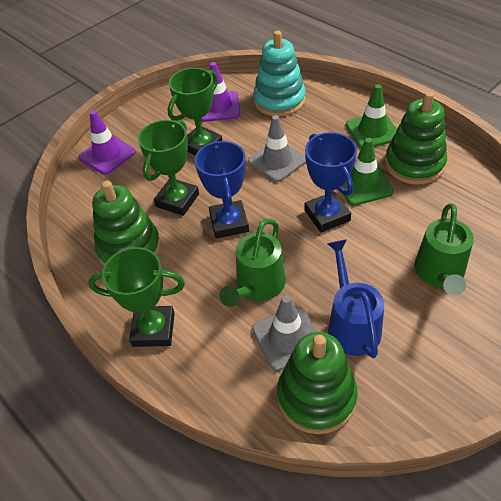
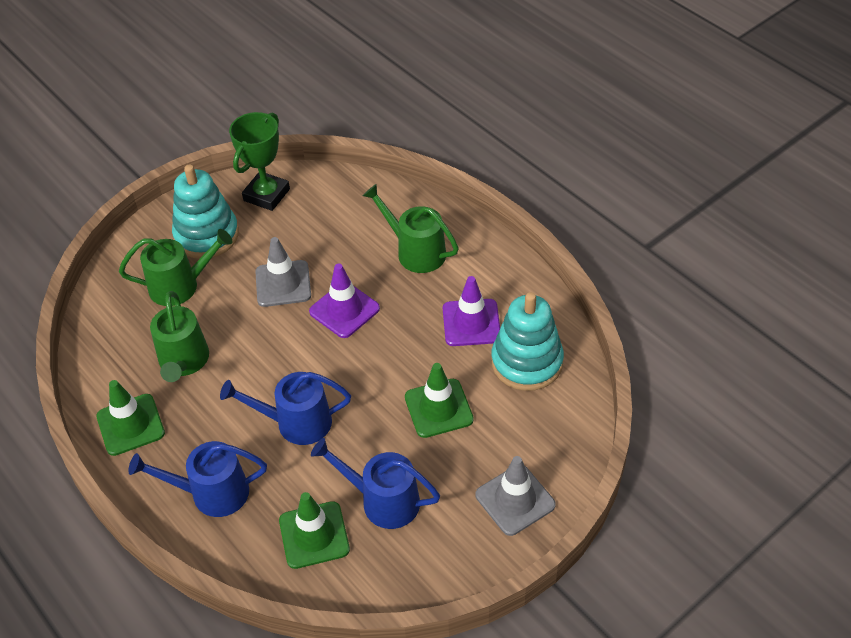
blue trophy: [195,140,249,239] [304,132,357,232] = 2 -> none = 0
blue watering can: [327,239,384,358] = 1 -> [128,441,267,517] [220,372,351,445] [311,438,440,529] = 3
green stacking toy: [92,180,161,266] [277,332,358,434] [385,91,447,185] = 3 -> none = 0
green traffic cone: [343,138,394,205] [346,84,397,148] = 2 -> [96,380,165,456] [279,492,350,569] [405,363,474,438] = 3
green trophy: [88,247,185,347] [138,120,199,216] [168,68,222,156] = 3 -> [229,112,290,211] = 1
green watering can: [219,219,286,307] [414,203,474,296] = 2 -> [119,229,232,306] [150,291,209,382] [363,184,459,273] = 3
turquoise stacking toy: [253,30,306,117] = 1 -> [172,164,239,259] [491,292,564,391] = 2

